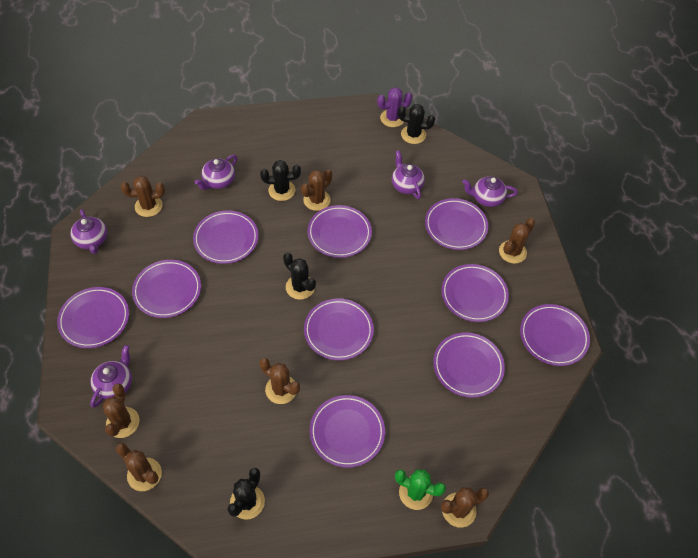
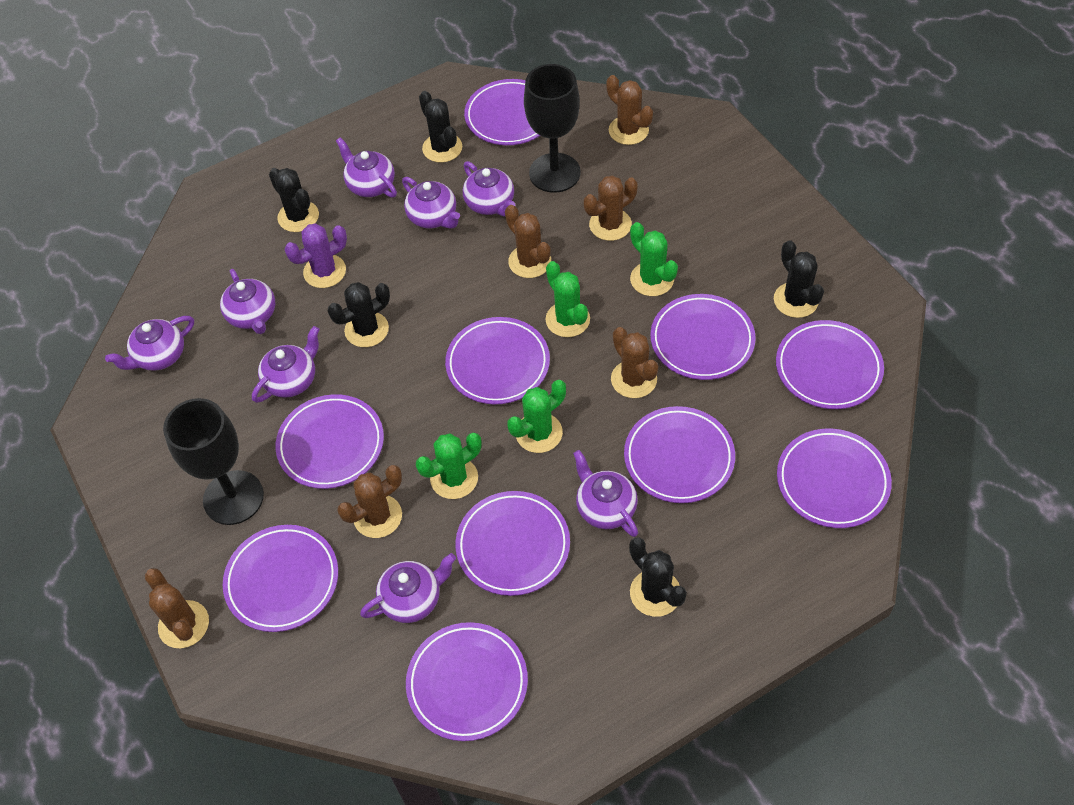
black cactus: [227,468,265,520] [260,160,301,201] [283,252,316,300] [398,104,435,144] = 4 -> [269,168,319,232] [328,282,390,347] [419,91,462,163] [629,537,687,617] [774,240,824,318] = 5
black goblet: none = 0 -> [163,398,264,525] [524,64,581,193] = 2
brown cactus: [103,384,140,438] [116,443,162,491] [121,176,165,217] [259,358,300,404] [301,169,332,211] [441,487,489,528] [499,218,535,264] = 7 -> [145,568,209,648] [337,465,402,538] [505,205,551,278] [584,175,638,241] [606,75,653,145] [611,327,658,398] = 6
green cactus: [395,469,446,510] = 1 -> [416,433,481,499] [507,380,566,453] [545,261,590,337] [630,222,678,296] = 4
purple teapot: [70,209,107,254] [90,345,132,408] [195,155,237,190] [392,150,425,199] [462,176,518,207] = 5 -> [105,316,194,371] [220,269,275,334] [252,326,320,403] [336,137,397,198] [360,553,456,623] [402,177,460,228] [463,161,515,217] [573,450,638,537] = 8

